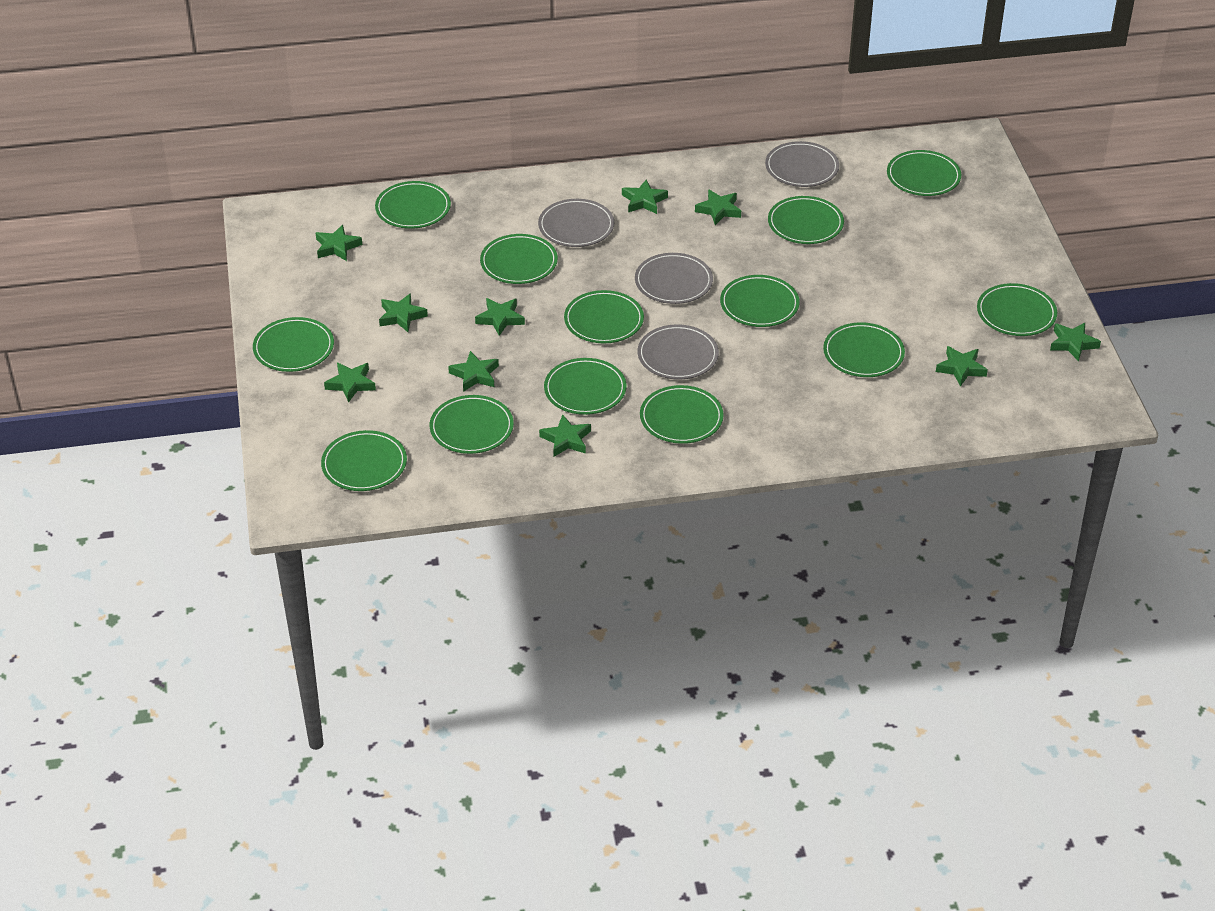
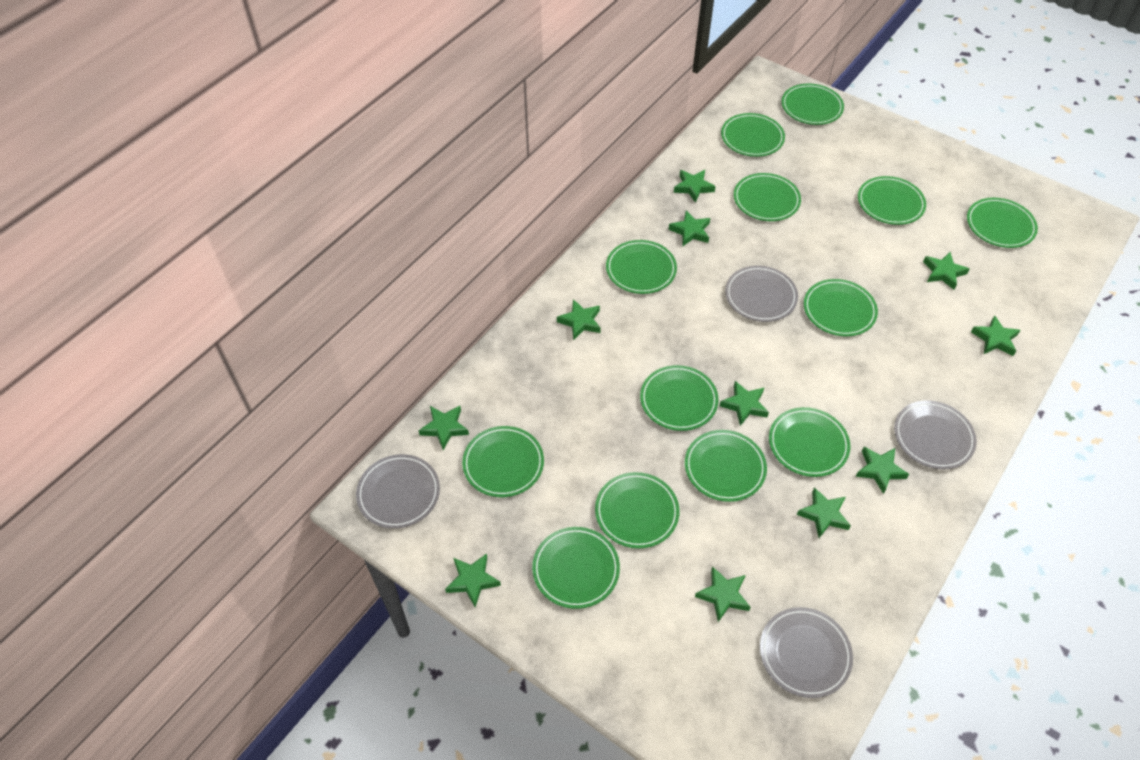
green star: [316,225,362,261] [324,363,376,403] [379,293,428,332] [448,351,499,392] [475,298,525,336] [539,414,591,457] [622,180,668,214] [695,190,741,225] [936,346,988,387] [1050,322,1101,362] = 10 -> [418,406,469,450] [445,553,501,607] [557,299,601,340] [669,211,710,246] [674,170,716,203] [695,566,751,622] [720,381,769,426] [797,487,851,538] [855,447,909,494] [923,252,969,290] [971,315,1020,356] = 11

